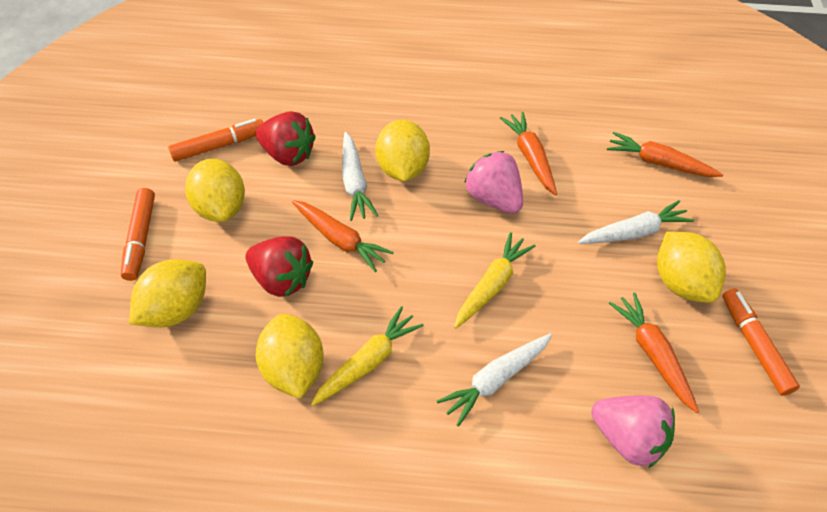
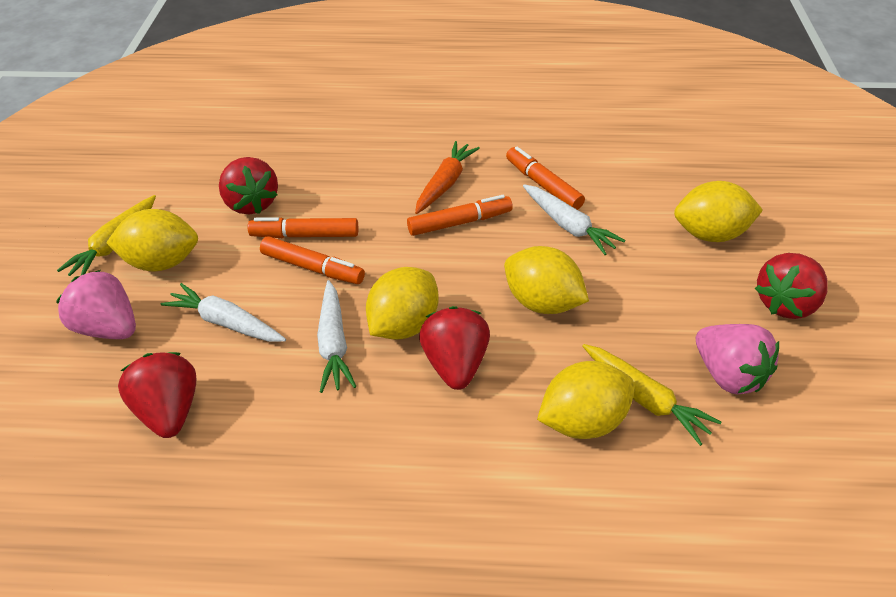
orange carrot: [292,200,394,272] [500,112,557,196] [607,132,723,177] [609,293,699,413] = 4 -> [415,141,480,214] = 1
orange marker: [121,188,155,281] [168,119,263,162] [722,288,800,396] = 3 -> [248,217,358,238] [260,236,365,284] [407,195,513,236] [506,147,585,210] = 4
red strawberry: [245,236,313,297] [255,111,316,166] = 2 -> [118,352,196,438] [219,157,278,215] [419,306,490,390] [755,253,828,319] = 4

